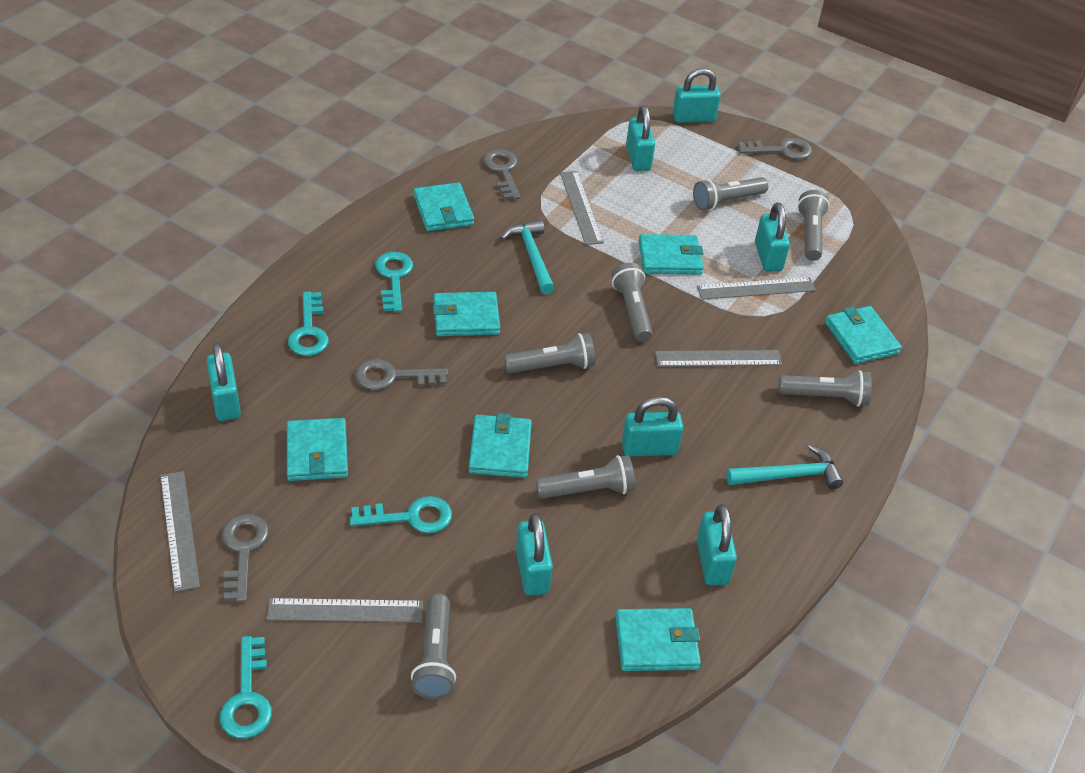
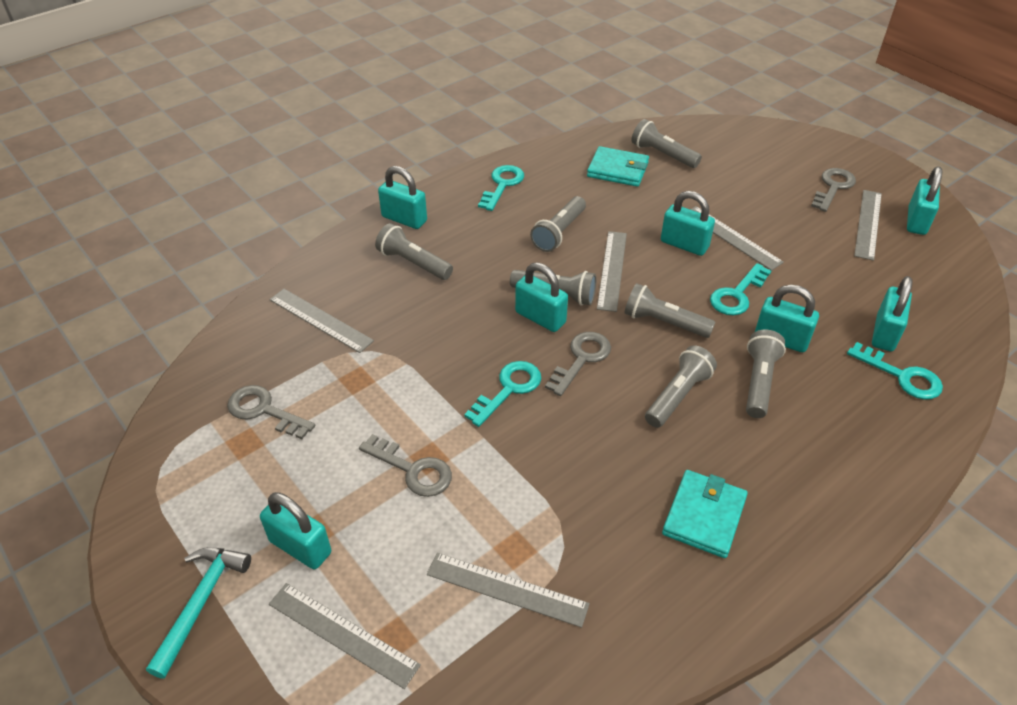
grey ruler: [160,471,200,592] [267,598,423,622] [560,171,604,245] [655,350,782,367] [697,277,816,300] = 5 -> [269,289,374,353] [269,583,421,689] [427,553,590,628] [597,231,627,312] [690,206,784,271] [854,190,882,261] = 6
turquoise hammer: [501,220,554,294] [726,445,843,489] = 2 -> [146,547,251,679] = 1
turquoise wallet: [287,418,348,481] [414,182,474,231] [433,292,500,336] [469,413,532,478] [615,608,701,671] [639,234,704,275] [825,306,902,364] = 7 -> [587,146,649,187] [662,470,748,558] = 2

